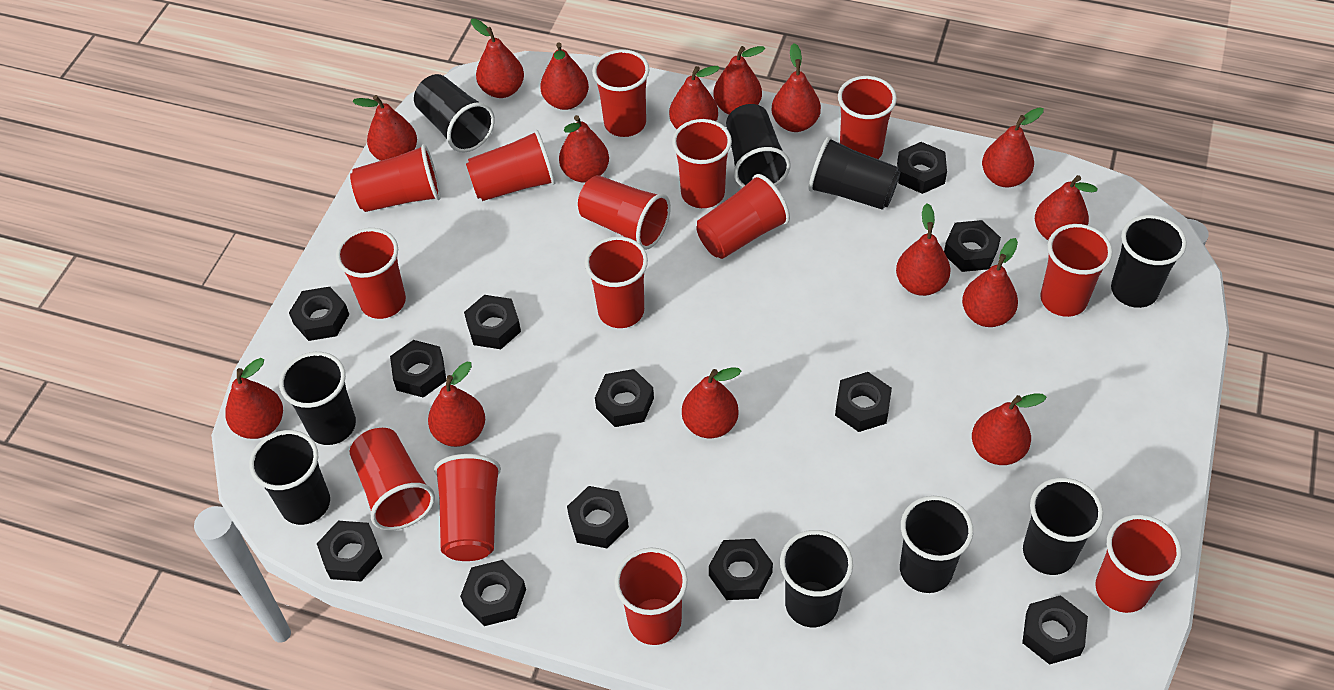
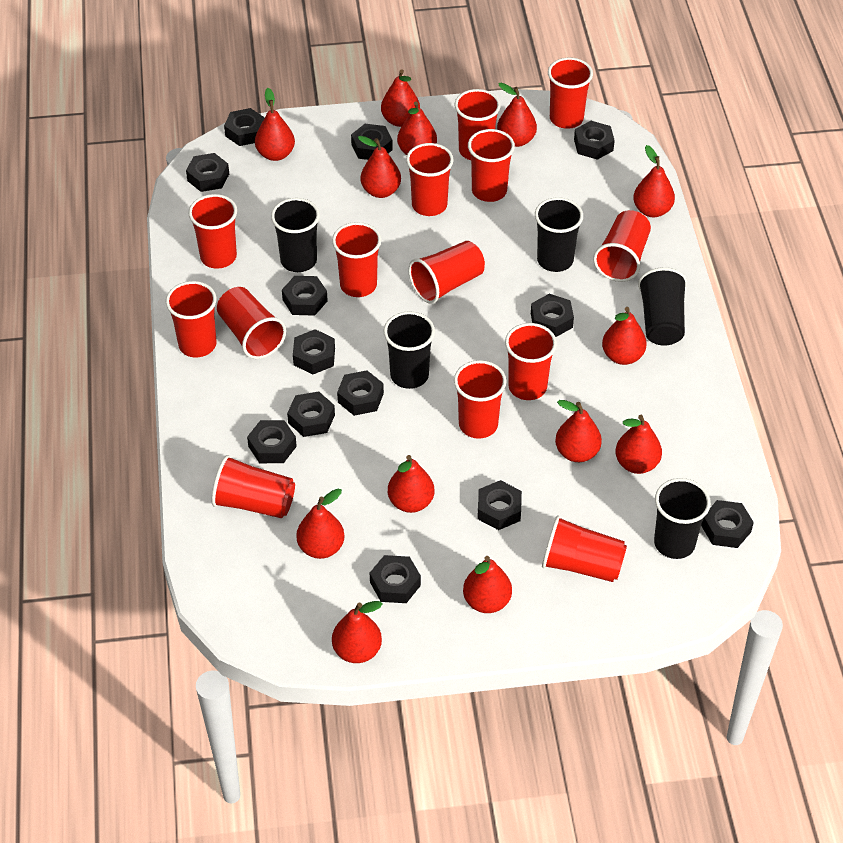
black cup: [249,430,330,525] [279,352,356,445] [414,74,495,153] [726,104,790,188] [780,530,853,627] [809,136,900,210] [900,496,973,593] [1023,478,1103,575] [1111,215,1187,308] = 9 -> [271,198,320,272] [383,311,435,389] [535,197,583,272] [638,267,687,346] [654,478,711,559] = 5
black nut: [289,287,349,341] [317,521,382,581] [390,340,446,398] [460,560,526,626] [464,295,521,349] [567,486,629,548] [595,369,654,427] [709,539,773,600] [835,372,892,432] [897,142,947,194] [944,220,1001,272] [1022,595,1088,665] = 12 -> [186,153,229,192] [224,108,265,146] [247,420,297,463] [282,276,328,316] [287,391,335,437] [293,329,335,374] [337,370,384,416] [351,124,393,160] [370,555,421,603] [477,480,522,530] [531,294,574,337] [574,121,615,160] [701,500,754,548] = 13
red pear: [225,358,283,439] [352,95,417,161] [428,362,485,447] [471,19,524,98] [540,42,589,110] [559,115,609,183] [669,66,720,129] [682,367,741,438] [714,46,765,114] [772,43,821,132] [896,203,951,296] [962,238,1018,327] [972,393,1046,465] [982,107,1044,187] [1035,175,1097,240] = 15 -> [255,88,295,161] [296,489,344,559] [332,601,382,663] [358,136,401,198] [381,70,420,127] [388,455,434,513] [397,101,437,155] [463,556,512,613] [497,83,537,147] [555,400,602,462] [602,307,647,365] [615,415,662,474] [633,145,675,217] = 13

